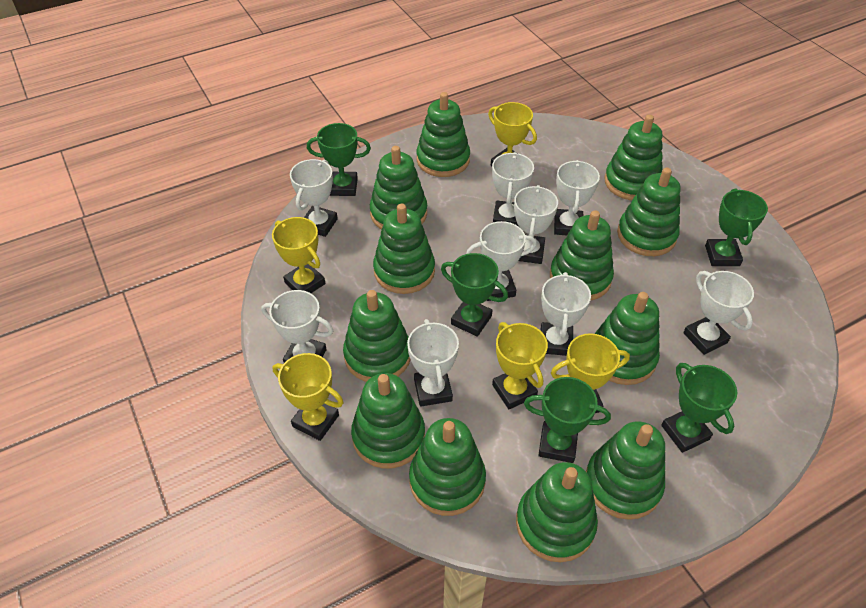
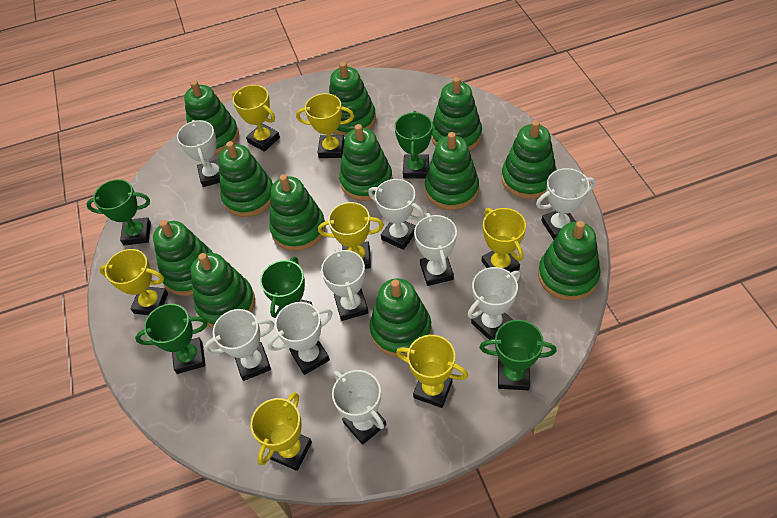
yellow trophy: [272,217,326,293] [273,353,344,441] [488,102,537,166] [492,322,548,409] [551,333,630,413] = 5 -> [99,249,168,315] [232,85,280,152] [250,392,312,471] [296,93,354,158] [318,202,384,269] [396,335,468,408] [482,208,526,272] = 7

